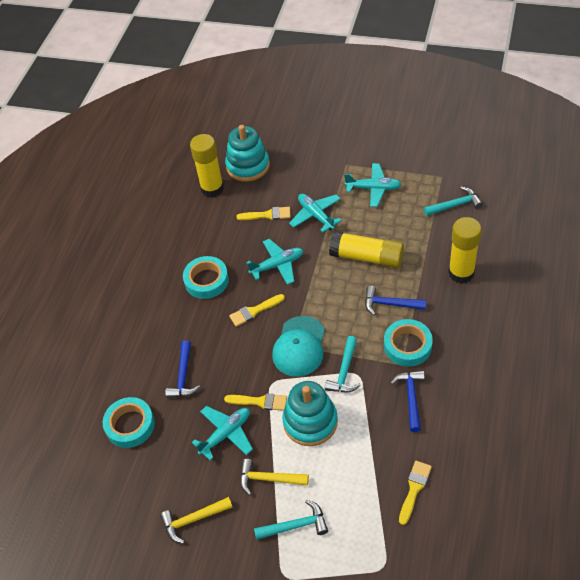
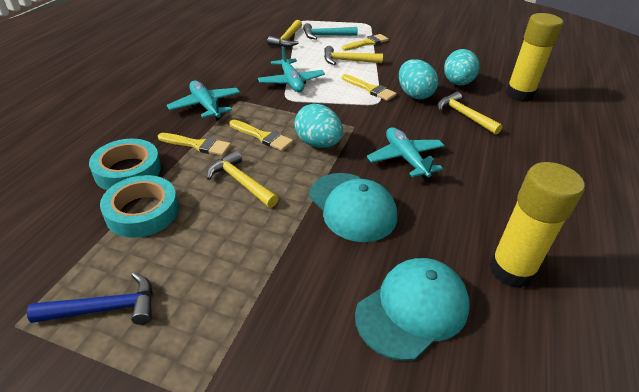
blue hammer: [165,340,200,398] [365,286,426,315] [391,370,425,432] = 3 -> [27,272,153,325] = 1
turquoise cap: [272,316,325,377] = 1 -> [309,173,397,242] [355,258,470,361] = 2
turquoise egg: none = 0 -> [294,104,343,148] [399,59,438,100] [444,49,479,85] = 3
turquoise hammer: [254,500,328,540] [325,336,361,392] [424,187,483,216] = 3 -> [303,23,358,40] = 1
turquoise plane: [192,406,253,460] [246,239,303,285] [289,194,342,233] [344,163,401,207] = 4 -> [167,81,240,121] [258,46,325,92] [367,127,445,179] = 3
turquoise stacking toy: [225,125,270,182] [282,381,338,446] = 2 -> none = 0
turquoise tape: [103,397,155,448] [183,256,229,299] [384,319,433,367] = 3 -> [89,139,161,190] [100,175,179,238] = 2
yellow glue stick: [190,134,224,198] [329,231,404,268] [448,217,481,284] = 3 -> [489,162,585,288] [505,13,563,102] = 2
yellow hammer: [160,497,233,544] [240,459,309,495] = 2 -> [207,150,279,208] [267,20,302,47] [324,46,383,65] [437,92,503,135] = 4

